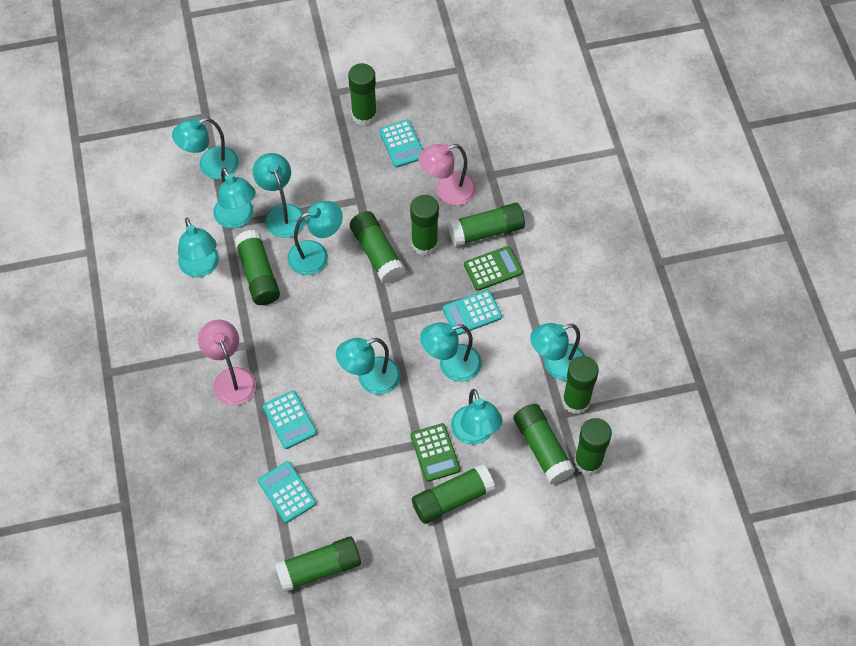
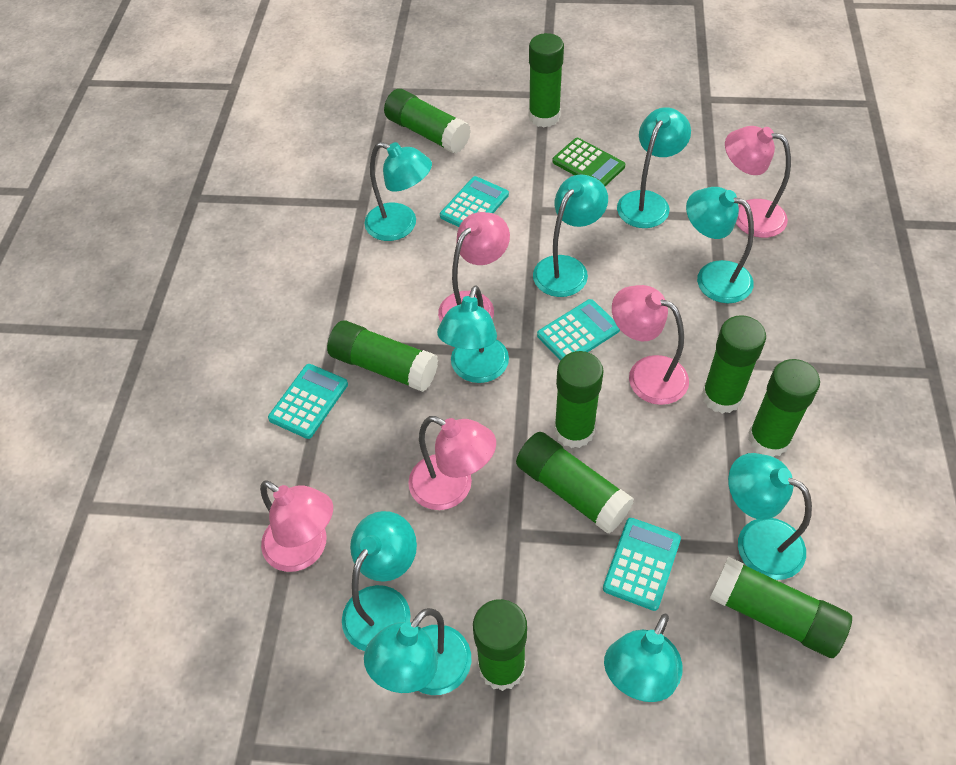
green calculator: [410,423,460,482] [464,246,523,291] = 2 -> [552,138,625,186] = 1
green glue stick: [234,230,280,305] [275,536,361,592] [348,63,377,126] [349,211,405,284] [410,195,439,256] [412,464,495,524] [448,203,525,247] [513,404,575,485] [562,356,599,414] [574,418,612,475] = 10 -> [327,320,438,392] [384,89,471,153] [473,599,527,691] [516,432,634,534] [529,33,564,127] [554,351,604,448] [702,315,766,414] [710,557,852,658] [748,359,820,457] = 9
pink lamp: [198,320,256,406] [418,144,476,205] = 2 -> [260,480,333,572] [408,416,496,510] [438,212,510,322] [612,285,689,405] [725,126,791,238] = 5

